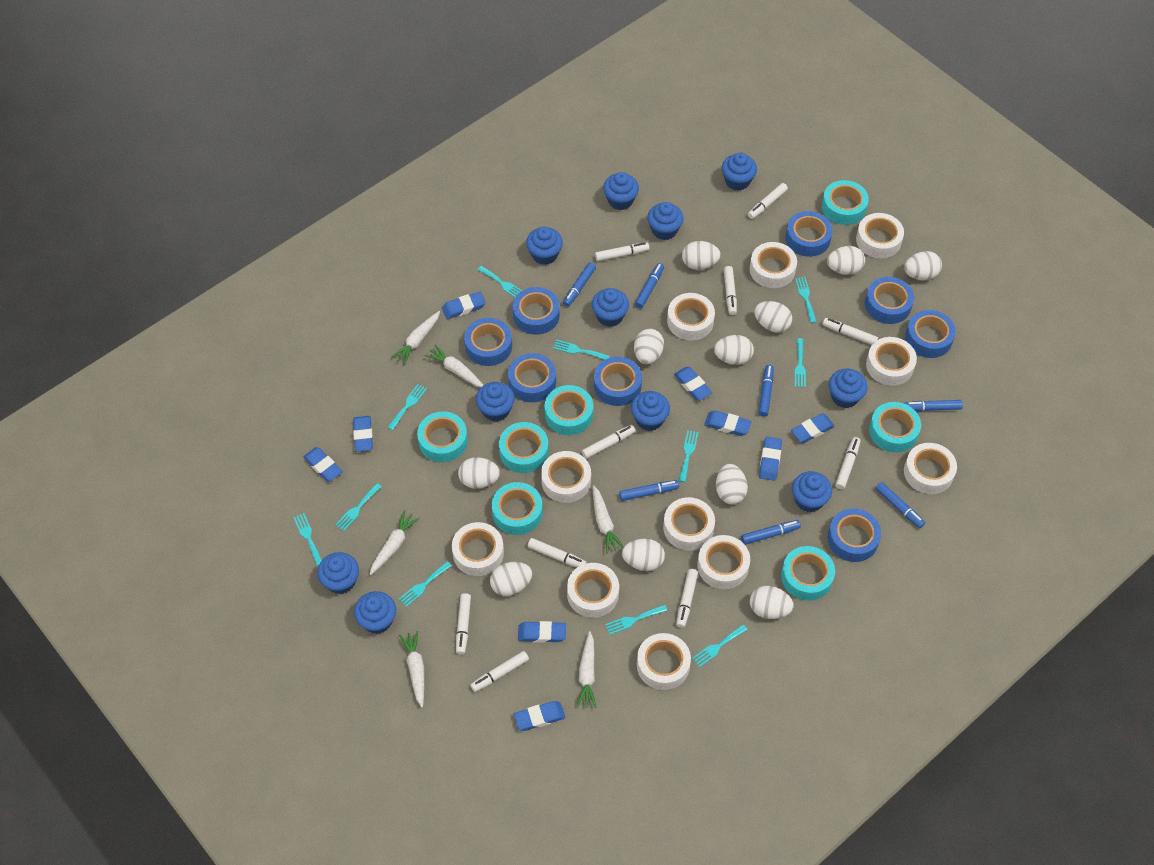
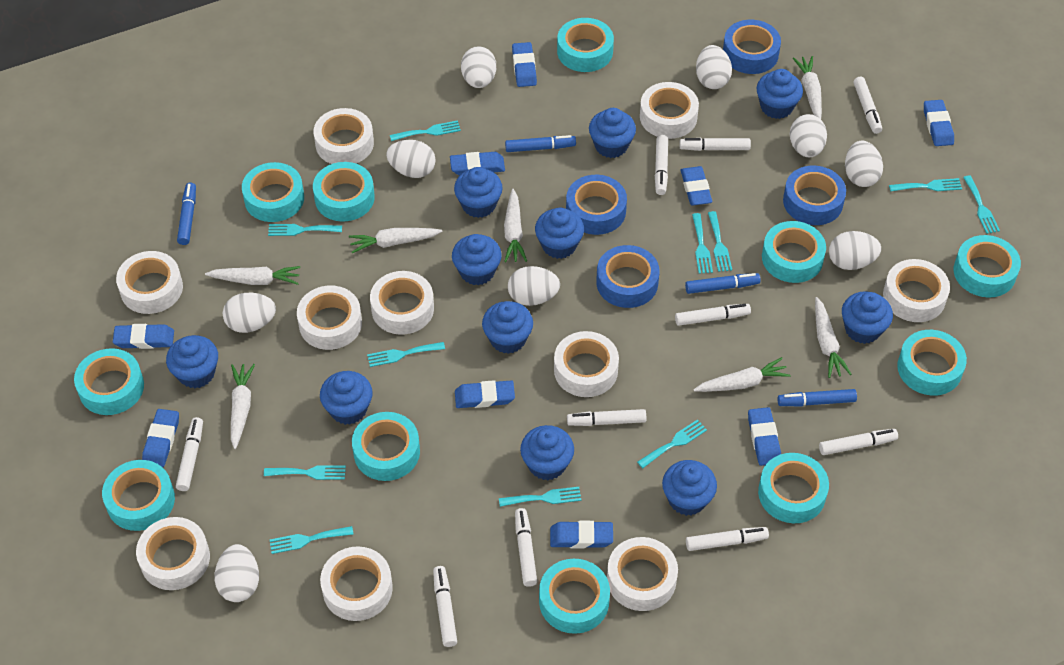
blue marker: [563,262,596,307] [619,480,679,501] [635,263,664,309] [741,520,801,545] [758,365,774,417] [875,482,925,528] [904,400,963,411] = 7 -> [177,182,196,245] [505,135,576,152] [685,273,761,294] [778,389,857,406] = 4
blue tape: [464,318,512,366] [508,353,556,402] [513,287,560,335] [594,357,642,406] [785,211,833,257] [828,508,881,562] [865,277,914,324] [905,310,956,358] = 8 -> [566,175,627,235] [596,245,660,308] [723,20,781,74] [783,166,846,225] = 4
turquoise tape: [417,411,468,462] [492,482,543,535] [499,422,549,473] [545,385,593,435] [781,546,835,601] [822,180,869,225] [869,402,921,452] = 7 -> [74,348,144,415] [102,460,175,531] [242,162,304,222] [313,162,375,222] [352,412,420,481] [539,559,610,634] [557,18,614,72] [758,453,829,523] [762,221,826,283] [897,330,967,396] [954,235,1021,297] = 11
white carrot: [370,510,420,575] [391,311,440,365] [399,631,424,707] [424,344,483,387] [577,631,597,708] [593,485,624,554] = 6 -> [205,266,300,285] [231,364,255,449] [349,228,443,253] [504,189,527,262] [693,357,791,392] [793,56,822,119] [815,297,851,378] = 7
white egg: [458,457,500,488] [490,562,532,596] [622,539,665,571] [634,329,664,364] [682,241,721,270] [714,335,754,365] [716,464,748,504] [750,586,794,619] [754,301,792,333] [827,246,865,275] [904,251,942,280] = 11 -> [214,544,259,602] [223,293,276,333] [386,140,436,178] [461,46,496,88] [508,266,560,306] [696,45,732,89] [790,114,827,157] [829,231,881,270] [845,141,883,187] = 9
white tape: [452,522,504,576] [541,451,591,503] [567,563,619,618] [637,633,691,690] [663,497,715,551] [667,293,715,340] [697,535,750,589] [750,242,797,288] [856,213,904,258] [866,337,917,386] [904,443,957,494] = 11 -> [116,251,183,314] [136,517,210,590] [297,286,362,350] [314,108,374,164] [320,546,393,621] [370,271,434,335] [554,331,619,397] [607,537,678,611] [640,82,699,139] [883,259,950,322] = 10

